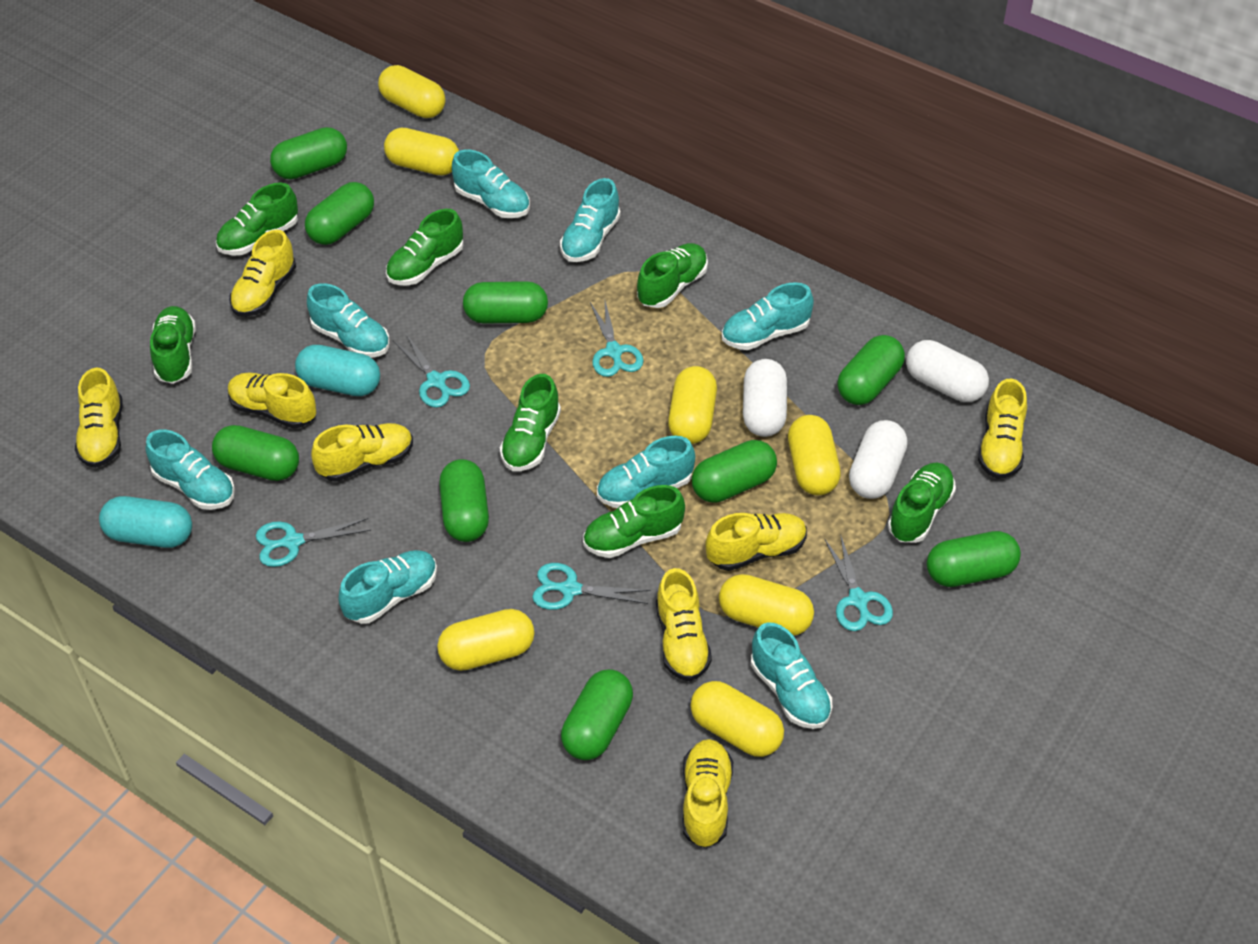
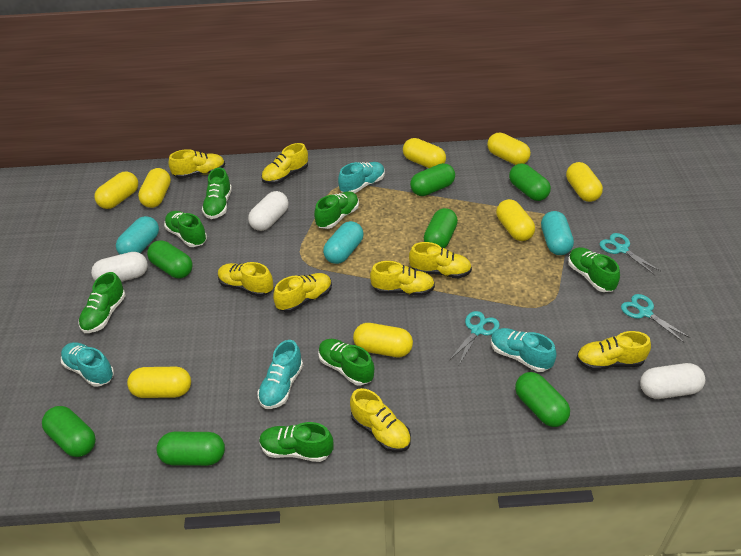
green capsule: [212,425,299,481] [270,127,347,180] [305,182,374,245] [439,459,489,542] [463,281,548,324] [561,669,633,760] [692,440,777,503] [837,335,905,405] [927,531,1021,587] = 9 -> [42,406,96,457] [147,240,193,278] [156,432,225,466] [410,163,455,196] [424,208,458,248] [509,163,551,201] [515,372,570,427] = 7
turquoise capsule: [99,496,192,548] [295,345,380,396] = 2 -> [116,216,159,254] [323,221,364,264] [541,211,574,255] = 3
turquoise scissors: [256,518,371,567] [393,334,470,408] [532,563,650,610] [590,301,644,377] [825,534,893,631] = 5 -> [450,311,500,365] [600,233,660,275] [621,294,690,342] = 3
turquoise shoe: [145,430,235,510] [307,283,390,358] [338,550,437,624] [452,150,530,218] [560,178,621,262] [597,436,695,508] [722,282,814,350] [751,622,832,729] = 8 -> [61,342,114,387] [257,340,303,409] [338,162,385,193] [491,328,557,372] = 4
yellow capsule: [378,65,445,118] [384,128,459,176] [437,609,534,671] [668,366,717,444] [690,681,784,757] [719,574,814,636] [788,415,841,495] = 7 -> [95,171,138,209] [127,367,191,398] [138,168,171,208] [353,323,413,357] [403,138,446,168] [487,133,531,165] [496,199,535,241] [566,162,603,202] = 8

